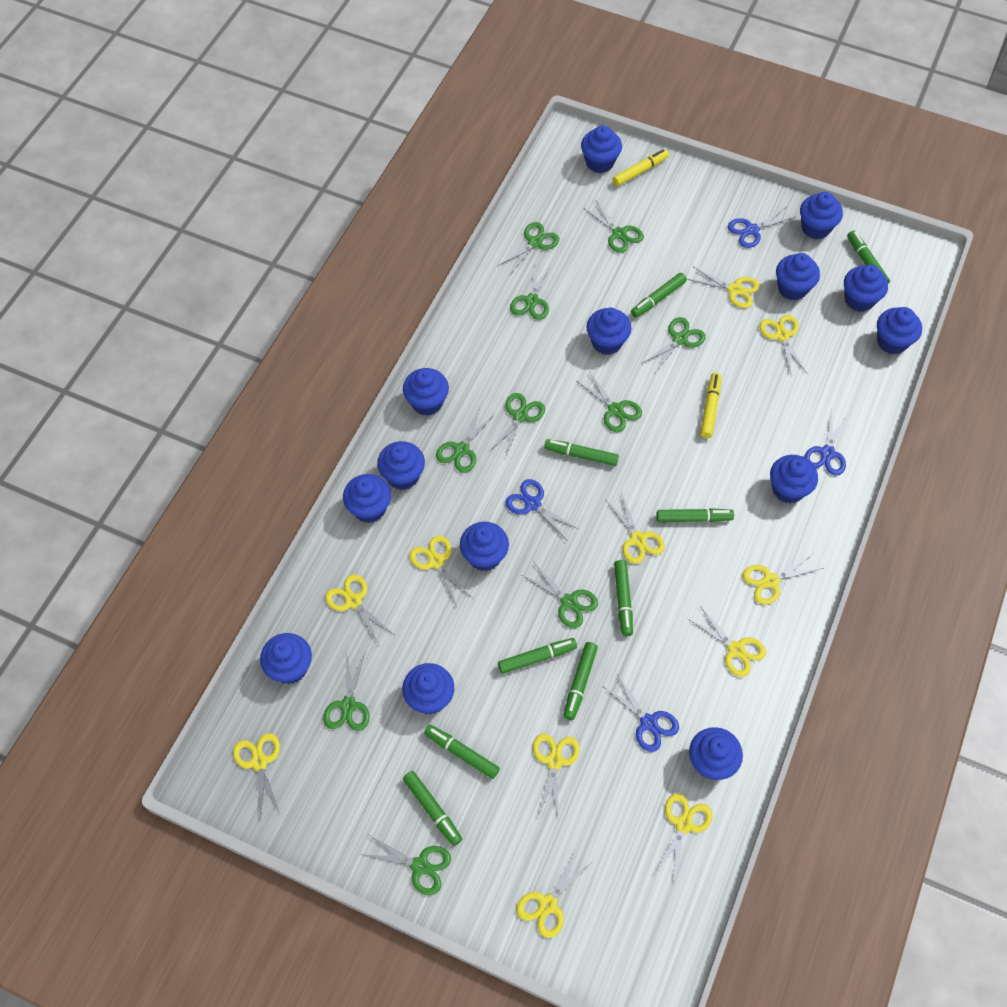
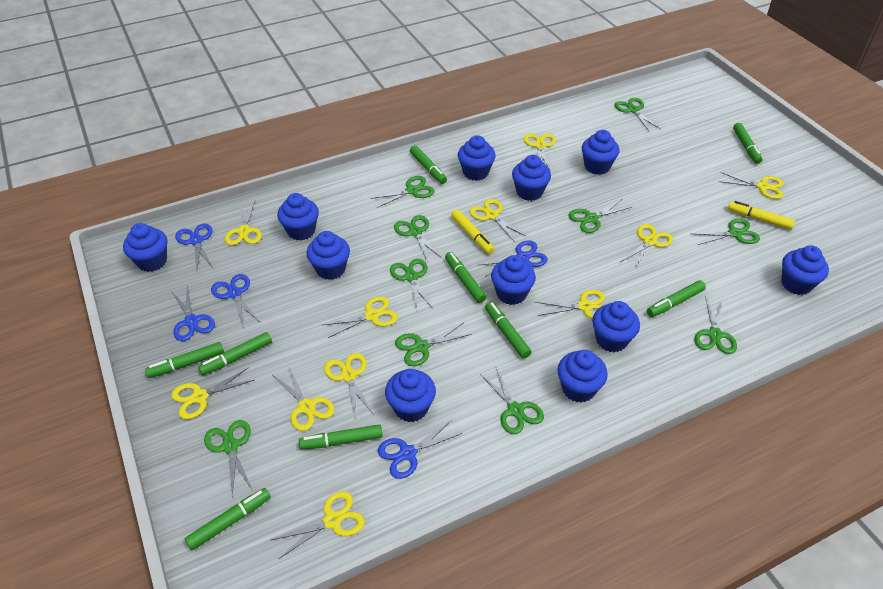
blue cupcake: [260,633,312,684] [343,474,391,523] [377,441,425,490] [402,663,454,715] [403,368,449,416] [460,522,509,571] [581,126,622,173] [586,308,631,355] [689,727,743,780] [770,455,818,504] [776,253,820,301] [800,192,843,239] [844,264,888,312] [877,307,922,354] = 14 -> [123,223,167,272] [277,193,319,241] [307,231,350,280] [385,369,436,422] [458,135,496,181] [491,255,536,305] [512,155,551,201] [557,350,608,402] [582,130,620,175] [592,301,640,352] [781,245,829,295] = 11
blue scissors: [505,479,580,540] [604,674,679,752] [728,207,796,248] [804,410,849,476] = 4 -> [171,286,215,341] [175,224,213,271] [211,274,259,326] [378,420,462,479] [480,240,548,277] = 5

